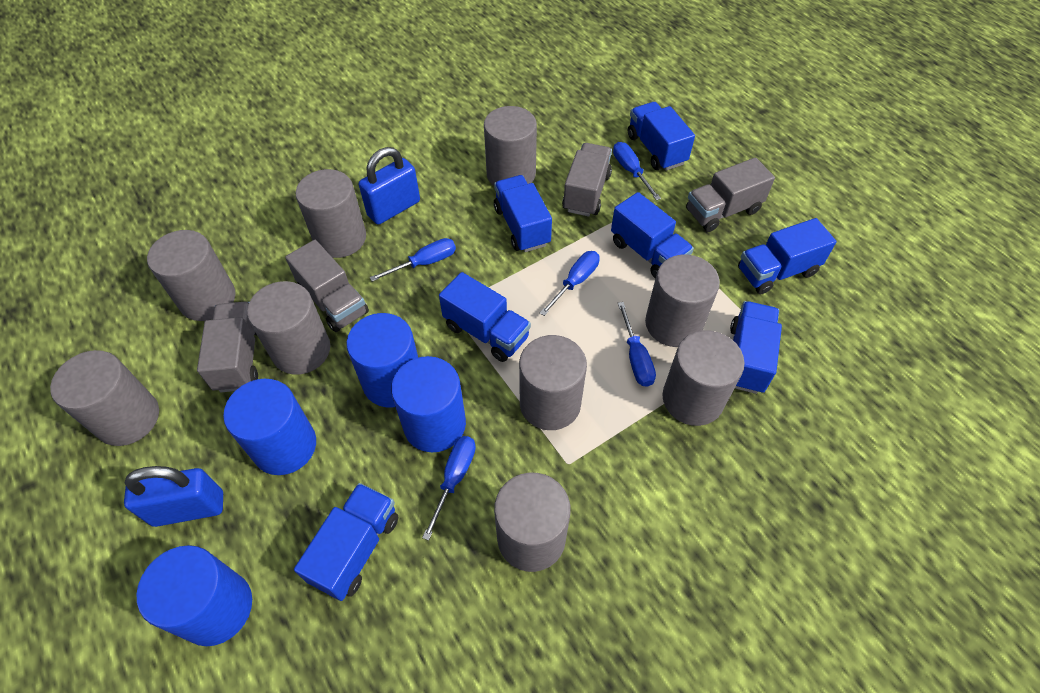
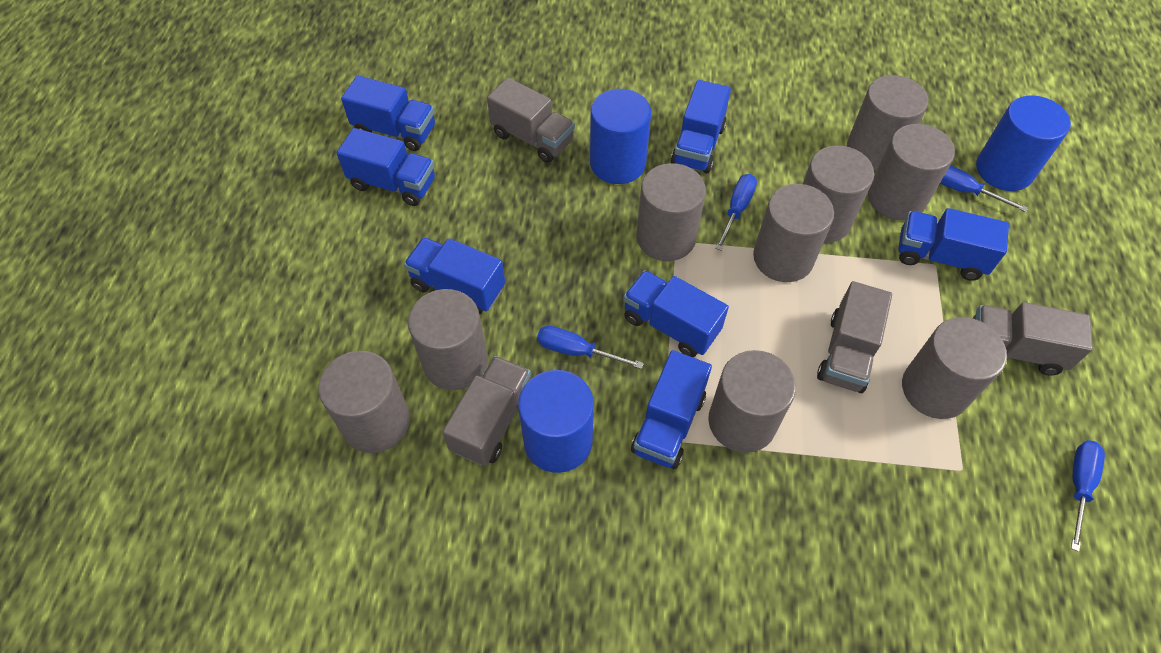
blue cylinder: [136,545,252,646] [223,379,316,475] [346,313,418,408] [391,356,466,452] = 4 -> [518,370,594,473] [590,89,651,184] [976,95,1071,191] = 3
blue padlock: [124,466,223,527] [359,147,420,225] = 2 -> none = 0
blue screwdriver: [370,238,456,282] [422,436,476,541] [540,251,600,316] [613,142,661,200] [618,302,656,387] = 5 -> [537,326,644,369] [715,174,757,250] [940,165,1028,212] [1071,440,1105,552] = 4

